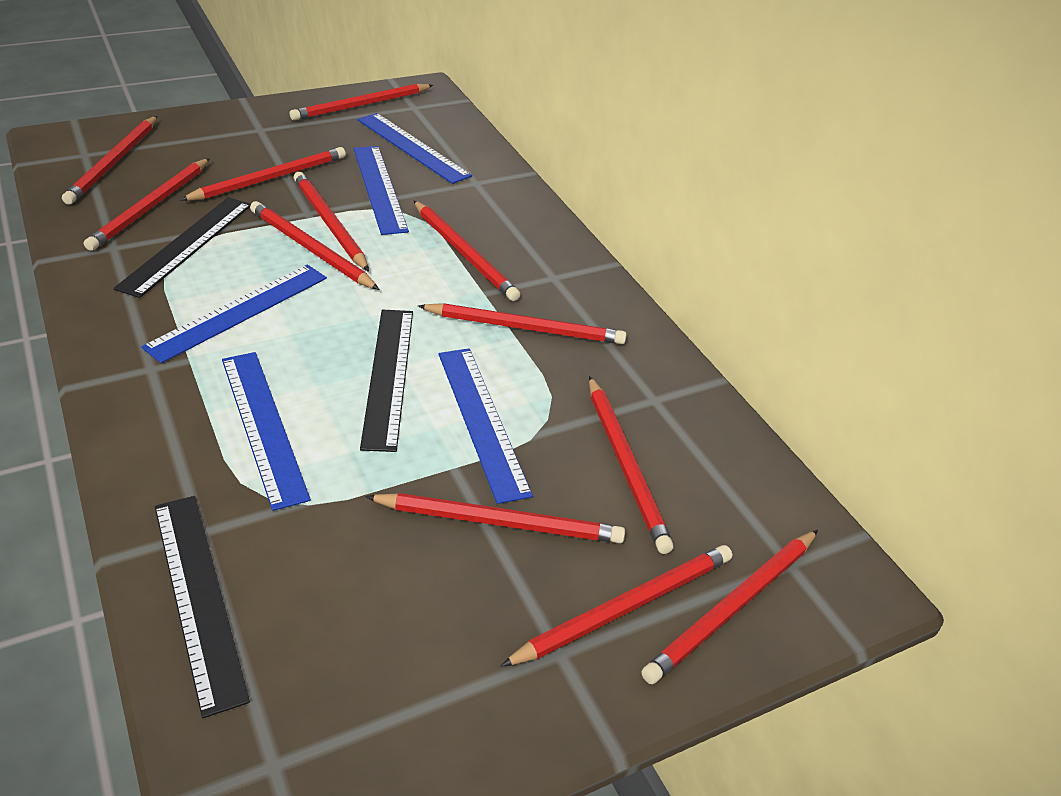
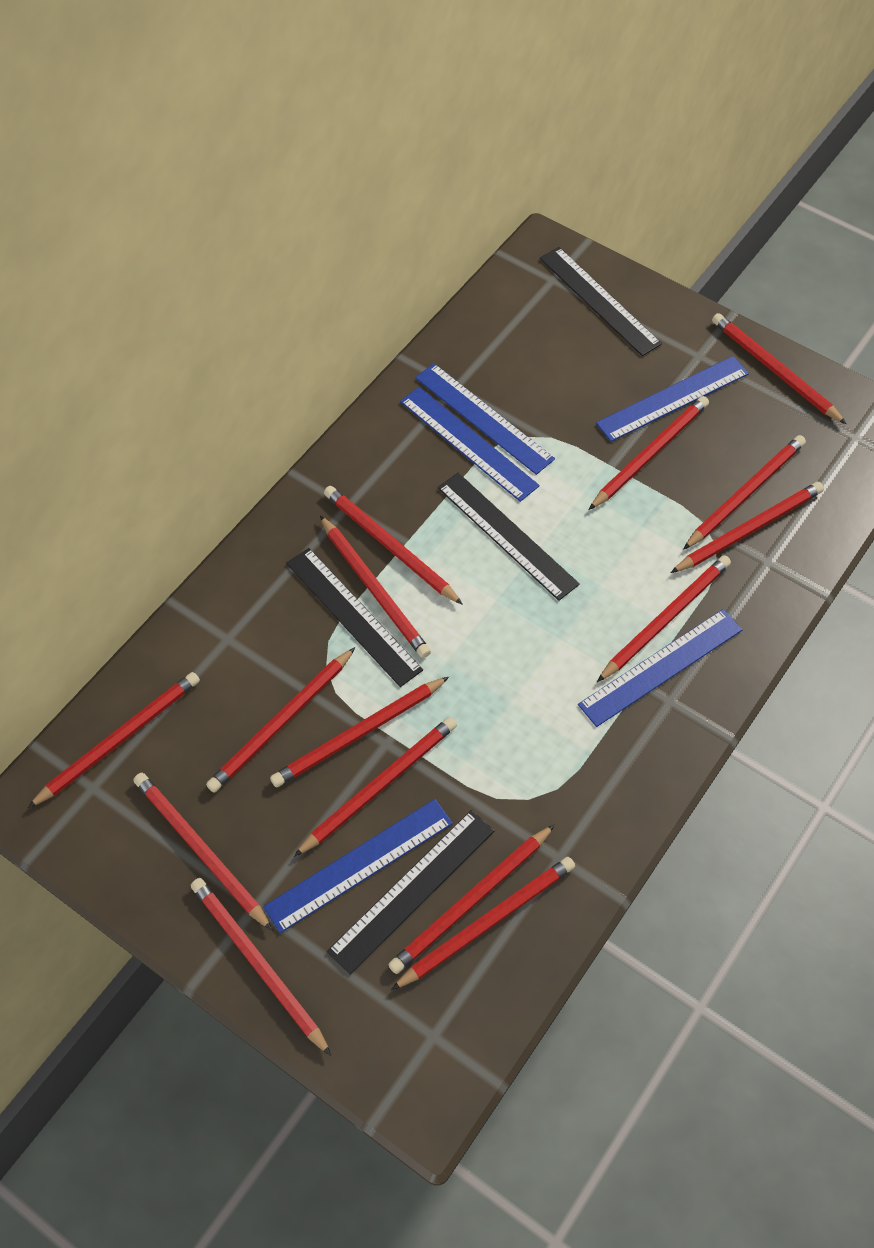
black ruler: [114,197,251,298] [155,496,250,718] [360,309,413,452] = 3 -> [286,548,423,687] [327,810,494,975] [438,473,580,601] [540,247,662,356] = 4
red pencil: [62,116,157,204] [84,158,210,251] [180,147,346,201] [250,201,380,290] [290,84,433,121] [294,172,369,272] [365,493,625,543] [413,200,520,301] [418,303,627,344] [500,545,732,667] [589,376,674,554] [641,530,818,684] = 12 -> [28,672,200,808] [133,773,272,930] [191,878,331,1056] [206,647,356,793] [270,677,449,787] [294,717,457,857] [320,516,431,658] [324,486,463,605] [388,824,555,974] [391,857,575,990] [589,396,709,510] [597,555,731,682] [671,482,824,573] [683,435,806,550] [712,313,847,424] = 15

